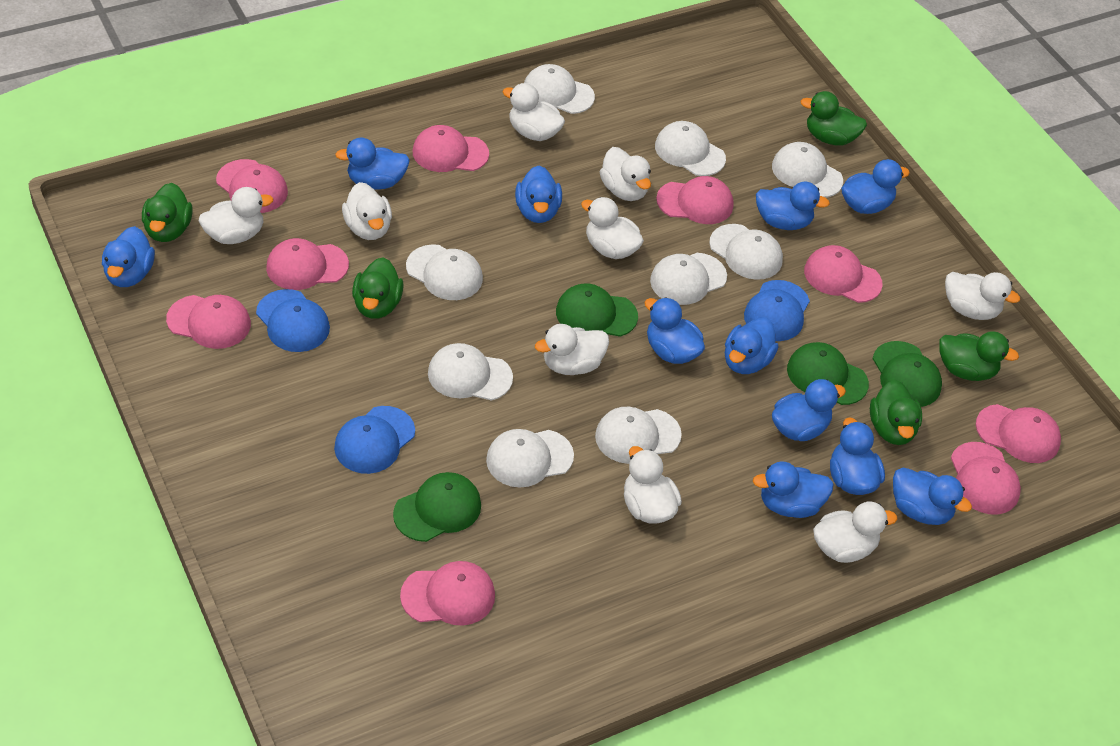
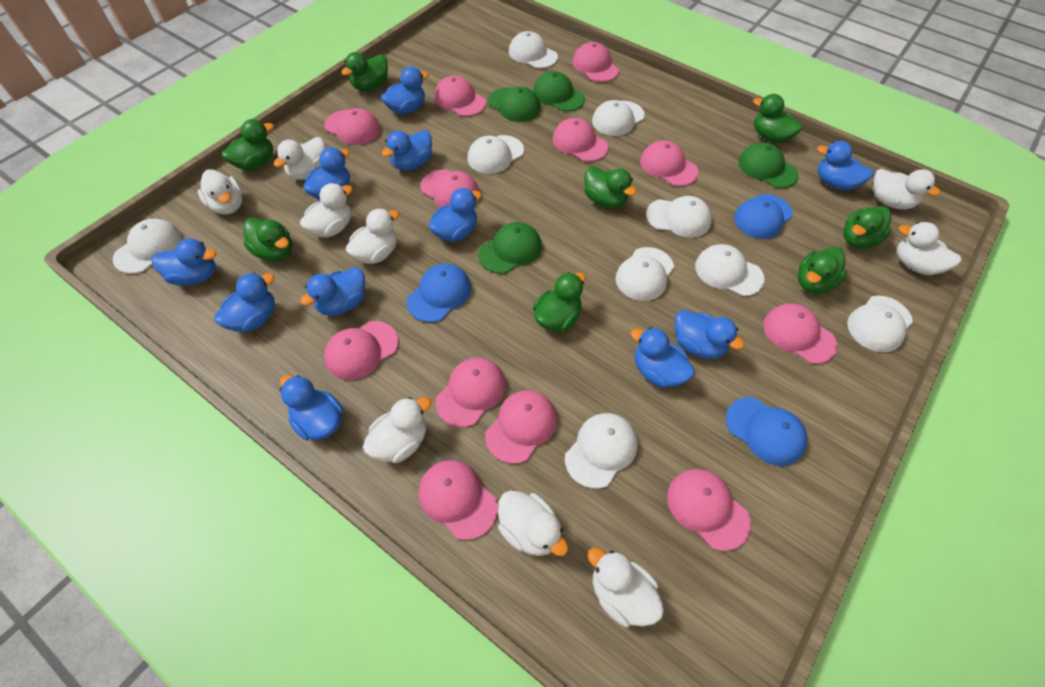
green duck: [142,183,193,242] [352,257,404,319] [800,91,867,146] [870,380,922,445] [939,331,1019,381] = 5 -> [222,119,274,170] [243,218,292,261] [341,52,388,91] [533,272,586,331] [584,166,637,209] [753,94,803,143] [798,247,847,294] [843,206,892,249] = 8
pink cap: [166,295,251,349] [216,159,288,213] [266,238,349,290] [400,561,495,625] [413,125,489,172] [656,176,733,224] [804,245,883,303] [951,442,1021,515] [976,404,1061,463] = 9 -> [324,108,380,145] [324,321,399,380] [419,460,498,540] [421,170,479,207] [434,76,486,116] [435,358,506,427] [485,390,557,464] [552,118,608,162] [572,42,619,82] [640,140,699,186] [667,469,751,551] [763,303,837,364] = 12

